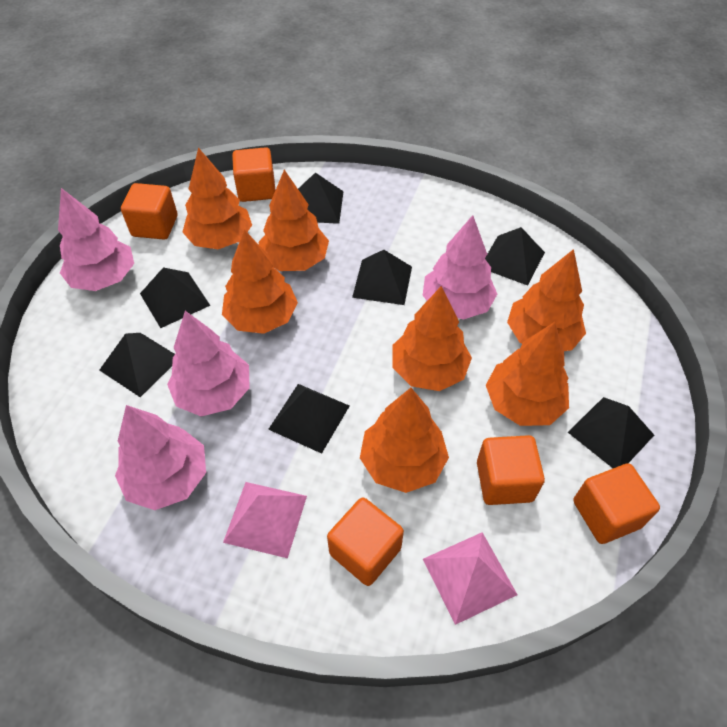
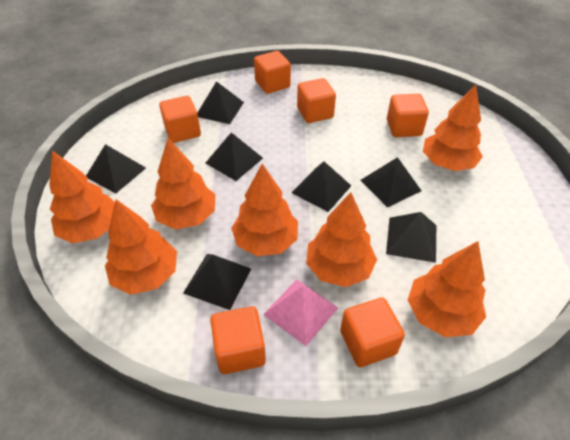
orange cube: [121,183,177,240] [232,147,275,202] [327,497,404,586] [477,435,545,505] [573,463,660,544] = 5 -> [159,96,201,143] [210,306,266,374] [254,51,291,94] [297,78,336,123] [340,298,405,367] [387,94,429,137] = 6
pink pyramid: [223,482,307,558] [423,532,518,625] = 2 -> [263,279,338,346] = 1
pink tree: [58,188,134,291] [115,405,206,510] [167,311,250,417] [422,215,497,320] = 4 -> none = 0

